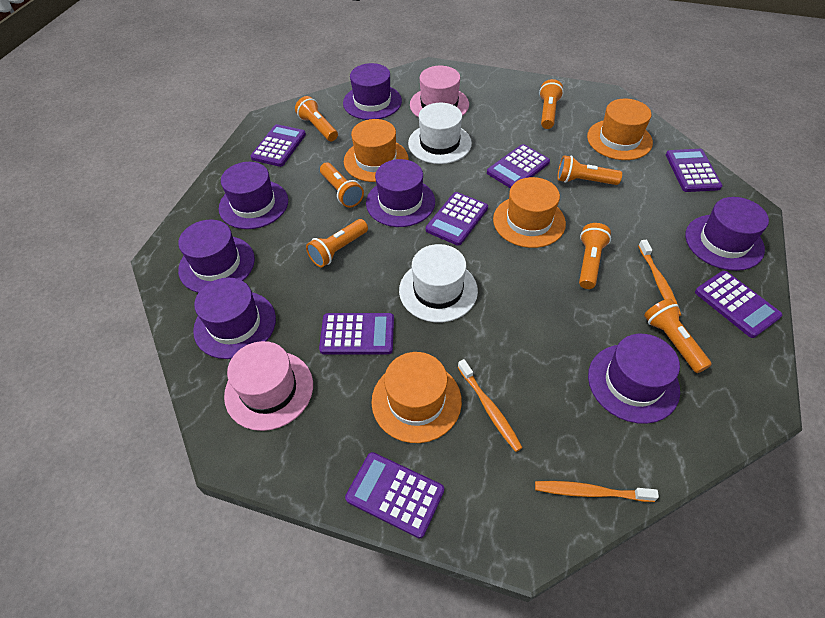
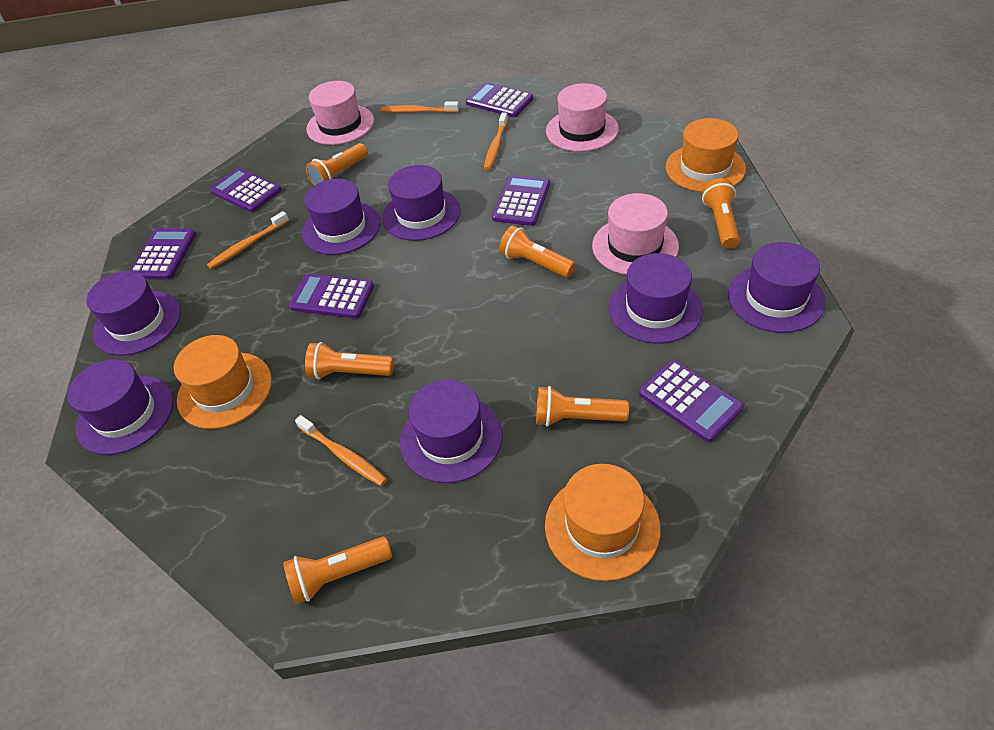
orange flashlight: [295,96,338,141] [306,219,368,267] [320,163,364,208] [539,79,564,129] [557,155,622,185] [579,223,611,289] [644,298,712,373] = 7 -> [283,537,392,604] [305,342,394,379] [306,143,368,185] [499,225,576,278] [536,386,629,427] [702,178,740,249] = 6
orange hat: [344,119,409,182] [371,352,462,443] [493,177,566,248] [587,99,653,160] = 4 -> [174,335,272,429] [545,464,661,581] [666,118,746,192] = 3
orange toothbrush: [458,359,523,452] [535,481,659,502] [638,240,681,316] = 3 -> [207,211,289,269] [295,415,387,486] [381,101,459,113] [484,112,508,171] = 4
pink hat: [224,341,313,431] [410,66,469,118] = 2 -> [306,81,374,145] [546,83,619,152] [592,193,679,275] = 3
purple calculator: [251,124,306,167] [319,313,394,354] [345,452,444,539] [426,192,488,246] [487,144,550,189] [666,149,723,192] [695,271,782,338] = 7 -> [130,228,196,280] [210,168,281,212] [289,274,374,319] [466,82,533,117] [492,175,550,226] [639,360,744,442] = 6
white hat: [399,244,478,322] [408,103,472,164] = 2 -> none = 0

